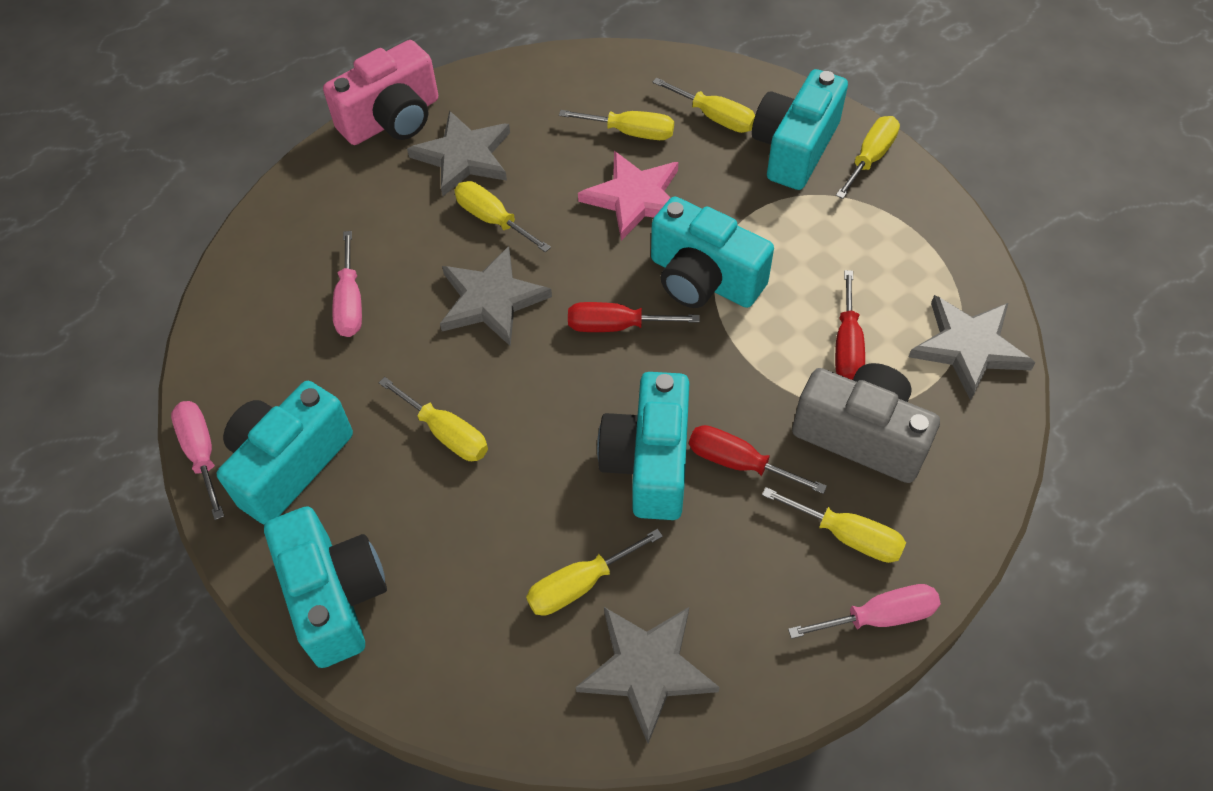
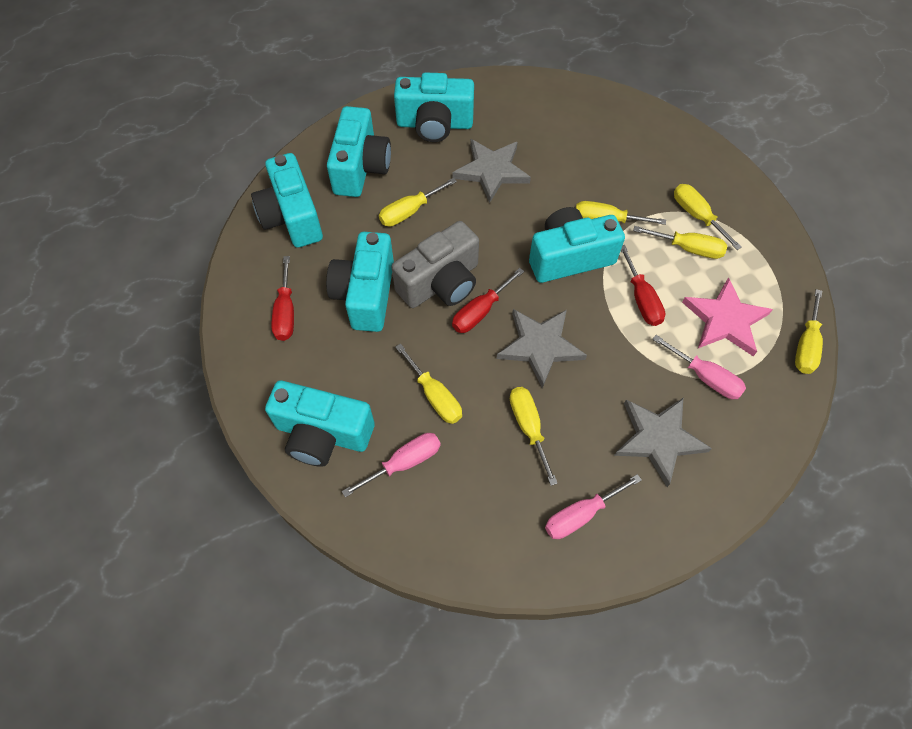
grey star: [407,110,510,196] [440,246,552,346] [576,607,720,743] [909,295,1036,401] = 4 -> [452,139,531,203] [496,309,587,388] [614,398,712,487] = 3
pink camera: [323,40,438,145] = 1 -> none = 0
turquoise camera: [217,381,353,525] [264,506,387,668] [597,372,689,520] [651,197,774,308] [752,69,848,190] = 5 -> [251,153,323,248] [265,381,375,466] [326,232,394,332] [327,106,391,197] [394,72,474,142] [529,207,625,283] = 6

